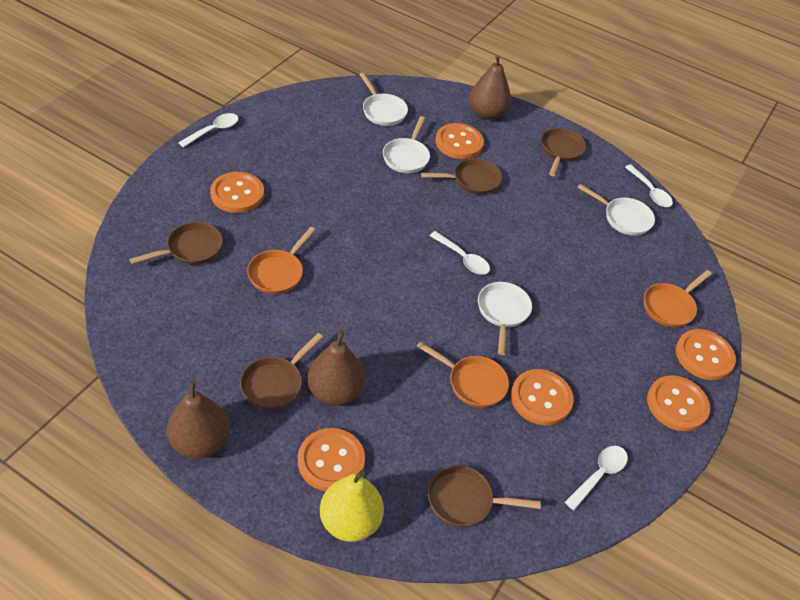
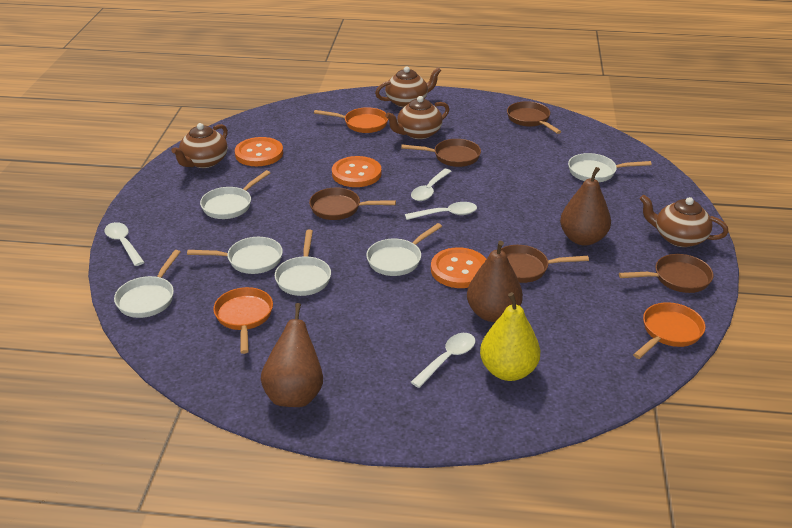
brown teapot: none = 0 -> [171,123,228,168] [375,66,441,107] [385,96,449,139] [640,195,728,247] = 4
orange button: [210,172,264,213] [298,428,365,491] [435,123,484,159] [511,369,574,426] [647,376,710,431] [676,329,736,380] = 6 -> [235,137,283,166] [332,156,382,187] [431,248,487,288] = 3
white pan: [359,73,408,126] [383,116,430,173] [478,282,532,355] [577,184,655,236] = 4 -> [114,250,180,318] [187,237,283,274] [200,170,270,219] [275,230,331,296] [366,223,442,276] [568,153,652,182] = 6

